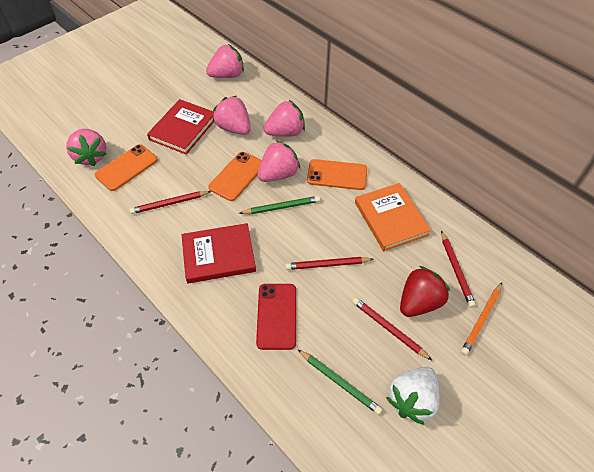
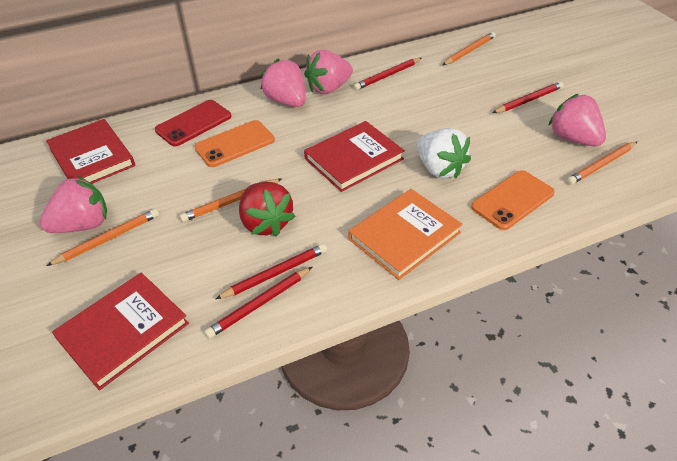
green pencil: [239,196,320,214] [297,349,383,415] = 2 -> none = 0
orange pencil: [461,282,502,356] = 1 -> [46,209,159,266] [180,178,282,222] [442,32,496,65] [567,142,637,185] = 4
orange phone: [95,144,158,191] [208,152,262,201] [307,159,367,190] = 3 -> [194,120,275,167] [471,170,555,230] = 2
pink strawberry: [66,129,107,166] [206,44,244,78] [213,96,251,135] [257,140,300,182] [263,100,305,137] = 5 -> [40,176,107,233] [260,59,306,107] [304,50,353,94] [548,94,606,146] = 4
red book: [147,99,214,155] [181,223,256,284] = 2 -> [46,119,135,184] [52,273,189,391] [304,121,405,192] = 3

